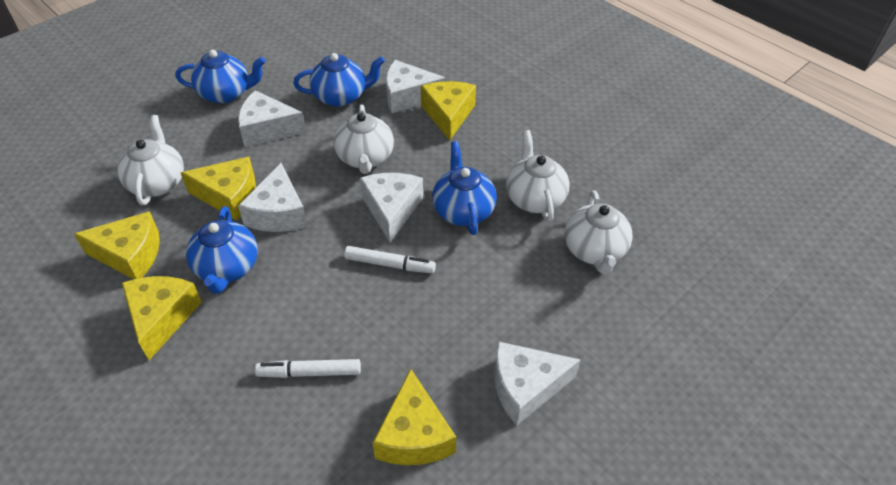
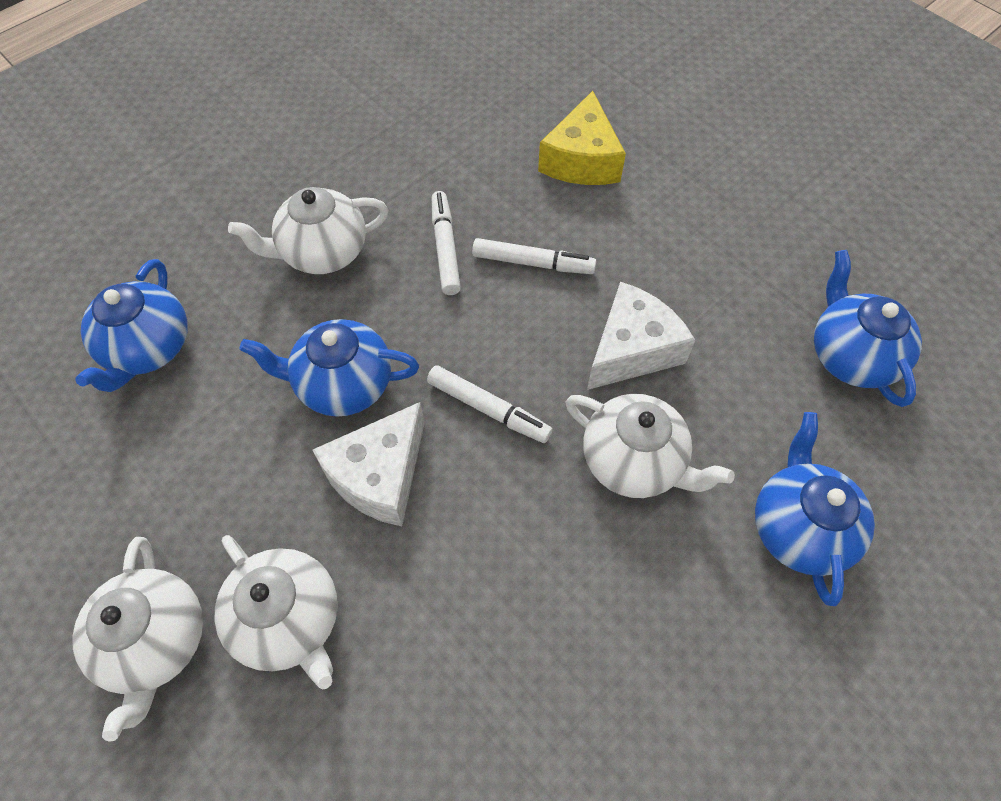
white cheese: [238,90,306,147] [238,163,307,232] [360,173,423,243] [386,60,446,113] [494,341,581,426] = 5 -> [312,402,424,526] [587,281,695,390] = 2
white marker: [255,359,361,378] [344,246,436,273] = 2 -> [427,365,553,443] [432,191,461,295] [472,238,596,274] = 3
yellow cheese: [74,211,160,279] [122,276,202,360] [181,157,256,221] [372,369,456,465] [421,81,476,141] = 5 -> [538,91,626,185] = 1

